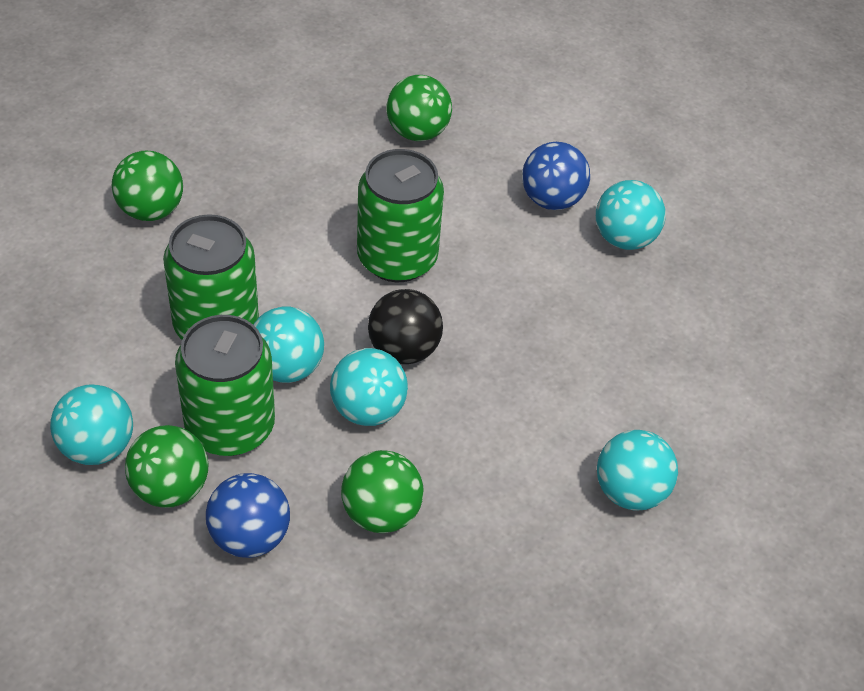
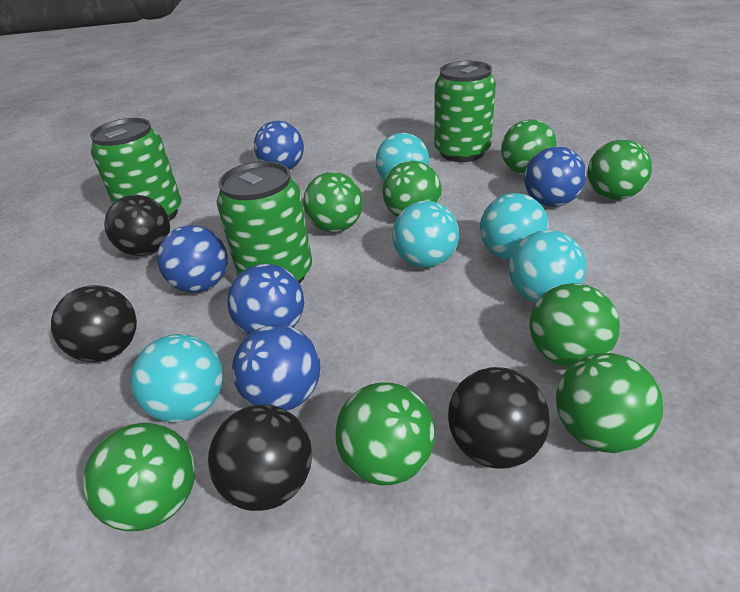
black ball: [368,289,443,364] = 1 -> [51,285,137,362] [104,195,170,256] [208,405,312,511] [448,367,550,469] = 4
blue ball: [206,473,290,558] [522,142,590,210] = 2 -> [157,225,228,293] [227,264,304,335] [232,324,320,411] [254,121,304,170] [524,146,586,207] = 5
green ball: [112,151,183,221] [125,425,209,508] [341,450,423,533] [386,75,452,141] = 4 -> [83,423,195,531] [303,172,363,232] [335,382,435,485] [383,161,442,217] [501,119,557,175] [529,283,620,368] [556,353,663,453] [587,140,652,200] = 8

